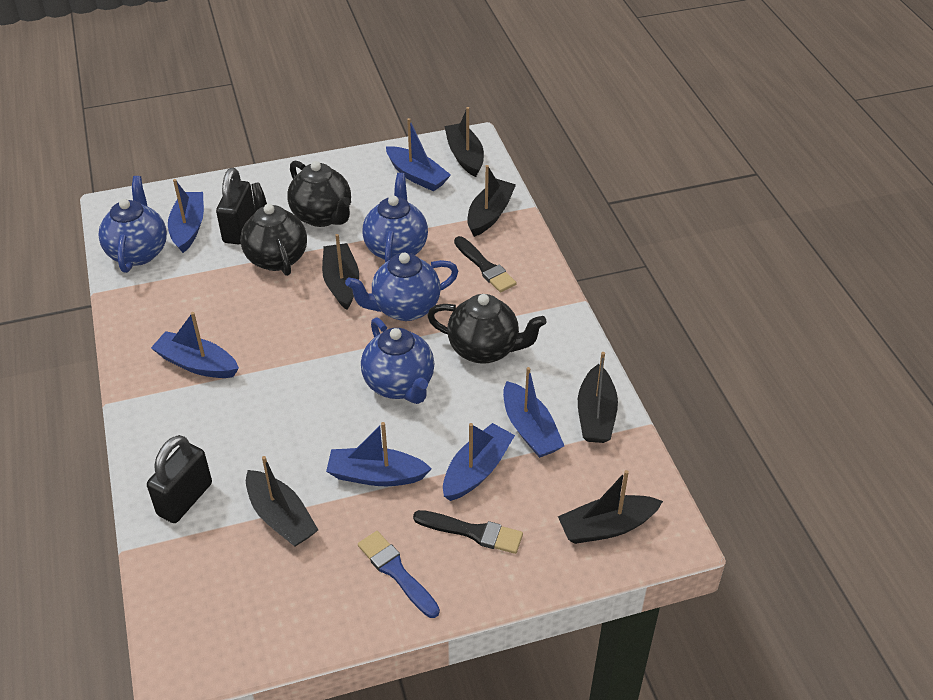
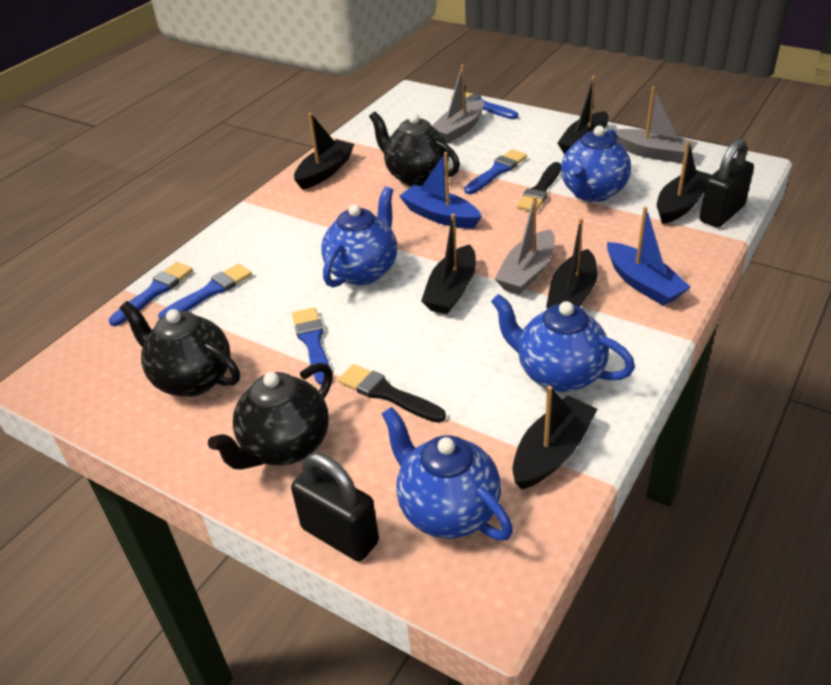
blue boat: [151,312,239,378] [168,179,204,253] [326,422,432,486] [386,118,451,191] [443,423,515,501] [503,367,564,458] = 6 -> [399,152,482,229] [607,206,691,306] = 2
blue brush: [358,531,440,618] = 1 -> [109,262,193,326] [158,263,252,319] [292,307,329,385] [451,92,518,119] [464,149,527,194] = 5
grey boat: none = 0 -> [432,65,484,143] [495,196,555,295] [615,87,698,163] = 3

